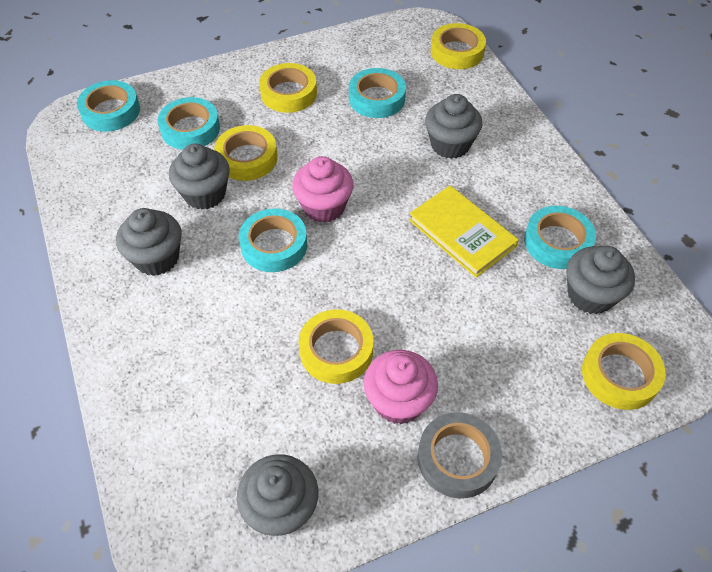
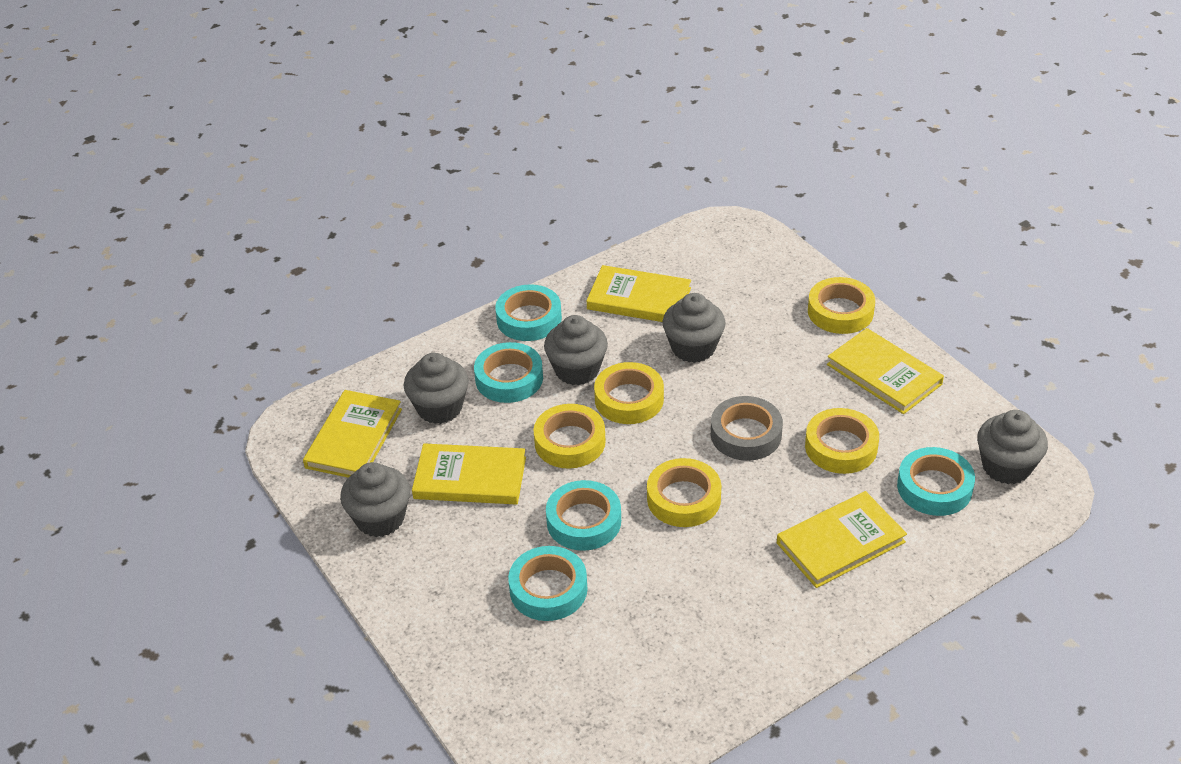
pink cupcake: [292,156,353,223] [364,350,438,424] = 2 -> none = 0
yellow book: [409,185,519,278] = 1 -> [303,390,402,478] [412,443,526,504] [586,265,691,322] [777,491,907,588] [827,328,944,414] = 5

